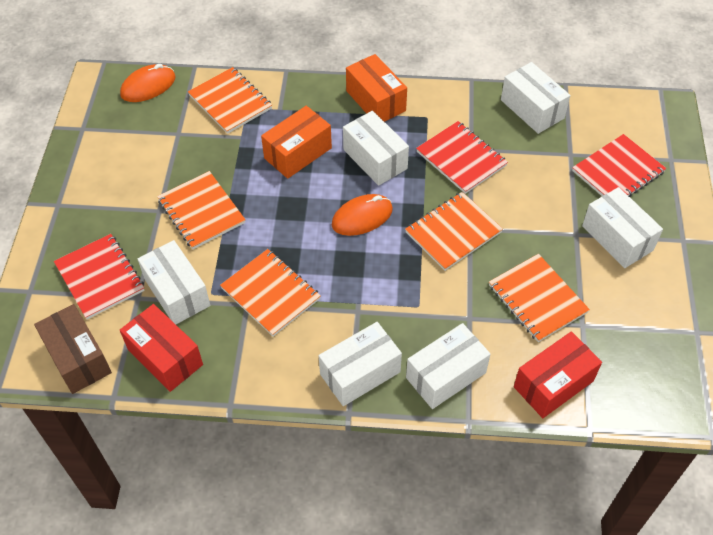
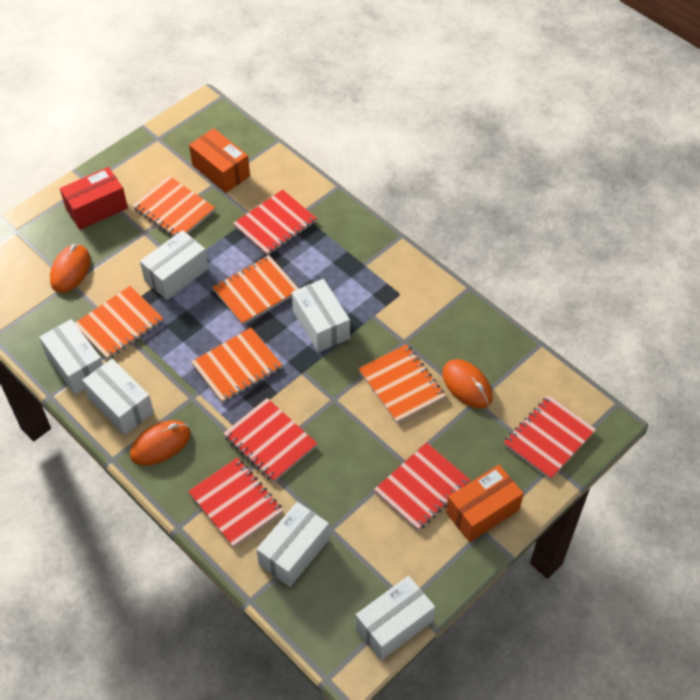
brown box: [34,304,112,394] = 1 -> none = 0
orange mouse: [120,64,176,102] [332,194,393,236] = 2 -> [50,244,90,293] [130,420,190,465] [442,359,493,408] = 3
red box: [120,304,203,392] [514,331,602,418] = 2 -> [60,167,128,230] = 1
red notebook: [54,234,145,319] [416,121,508,194] [572,134,666,197] = 3 -> [188,457,283,548] [223,398,318,482] [233,189,317,256] [374,442,471,531] [503,396,596,480] = 5

